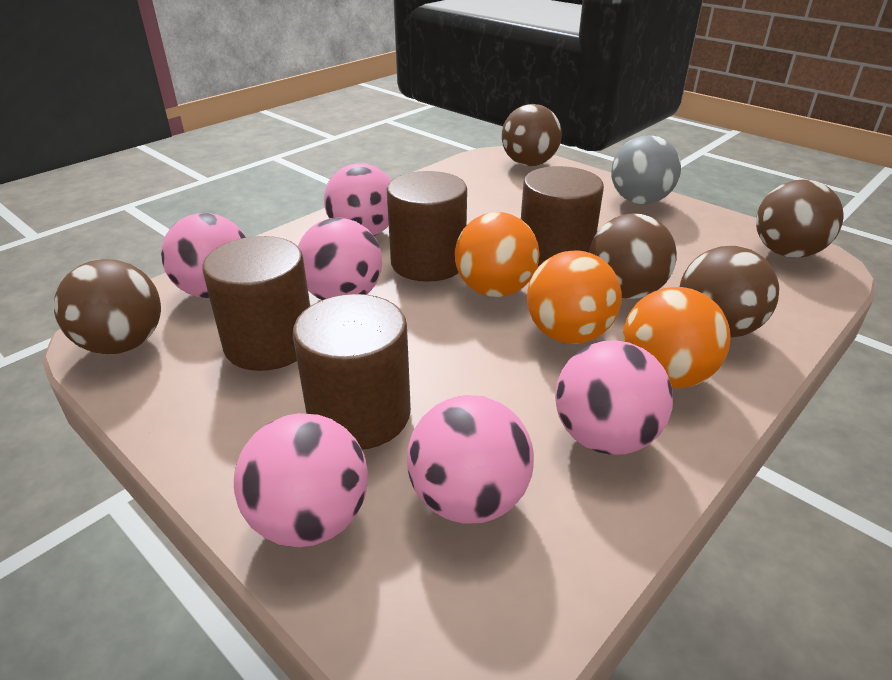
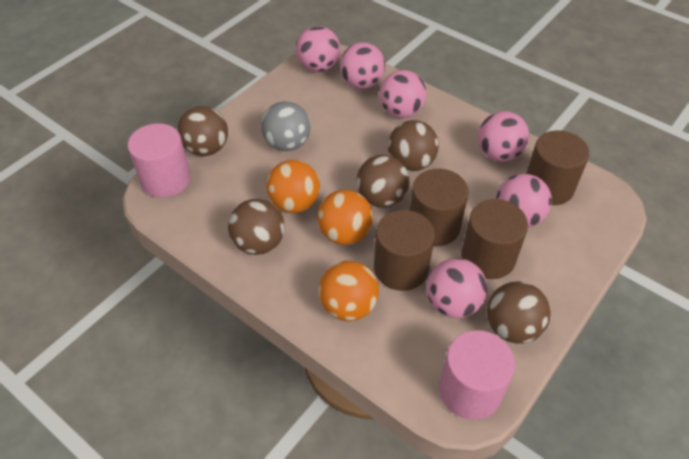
pink cylinder: none = 0 -> [128,123,191,198] [439,330,515,420] = 2

